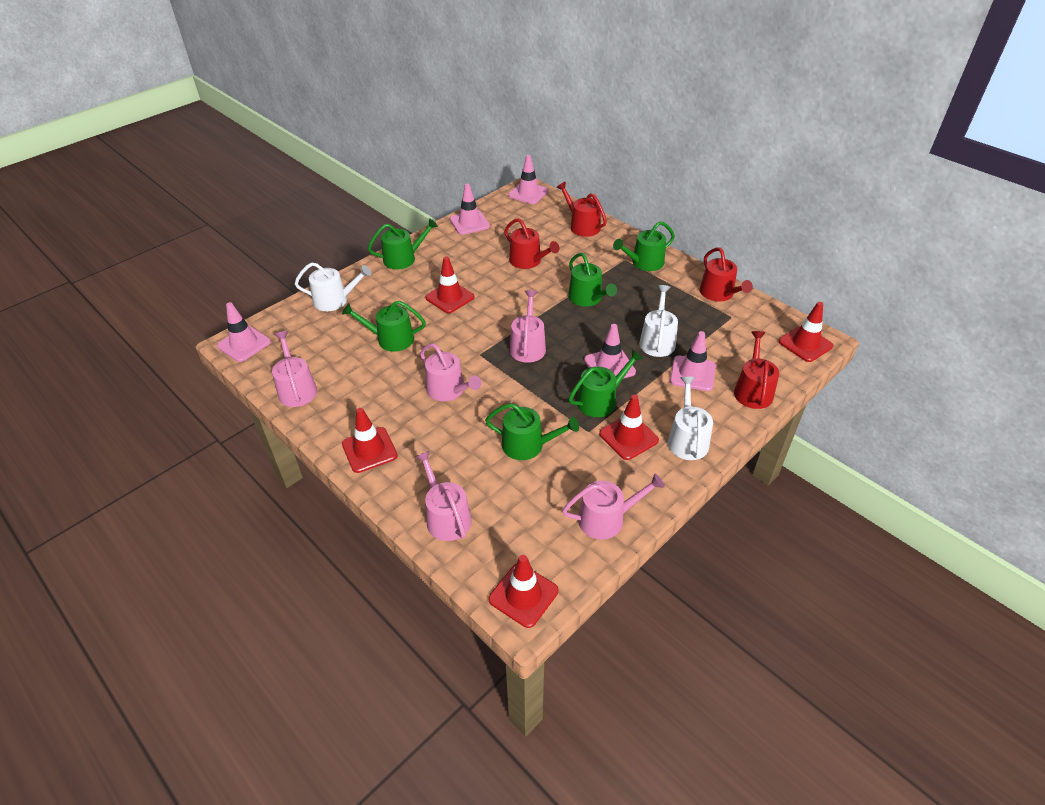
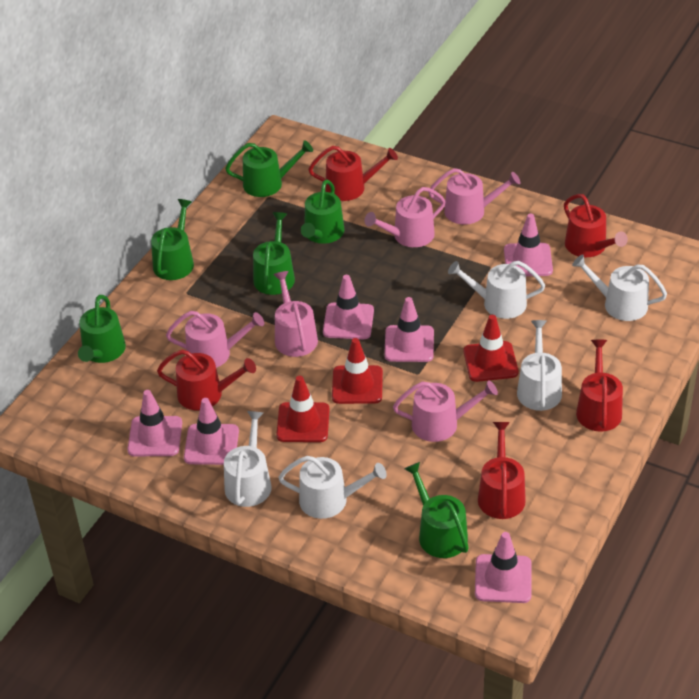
pink traffic cone: [217,302,271,362] [450,184,490,235] [508,155,549,204] [584,324,636,379] [670,331,716,391] = 5 -> [127,390,182,456] [184,398,239,465] [323,275,374,339] [384,297,434,362] [475,532,532,603] [504,213,553,276] = 6
red traffic cone: [342,408,397,473] [425,256,474,313] [489,555,558,628] [599,395,659,460] [779,302,833,362] = 5 -> [276,376,330,442] [332,338,383,404] [464,315,518,382] = 3
red watering can: [504,218,559,269] [556,182,607,237] [700,247,753,302] [734,331,779,409] = 4 -> [157,350,256,410] [308,146,398,201] [478,422,526,519] [564,194,628,257] [576,340,623,432] = 5
white watering can: [295,262,371,311] [639,285,678,357] [668,377,713,460] = 3 -> [224,411,272,507] [278,456,387,519] [448,261,545,319] [517,320,562,411] [572,254,667,321] = 5

